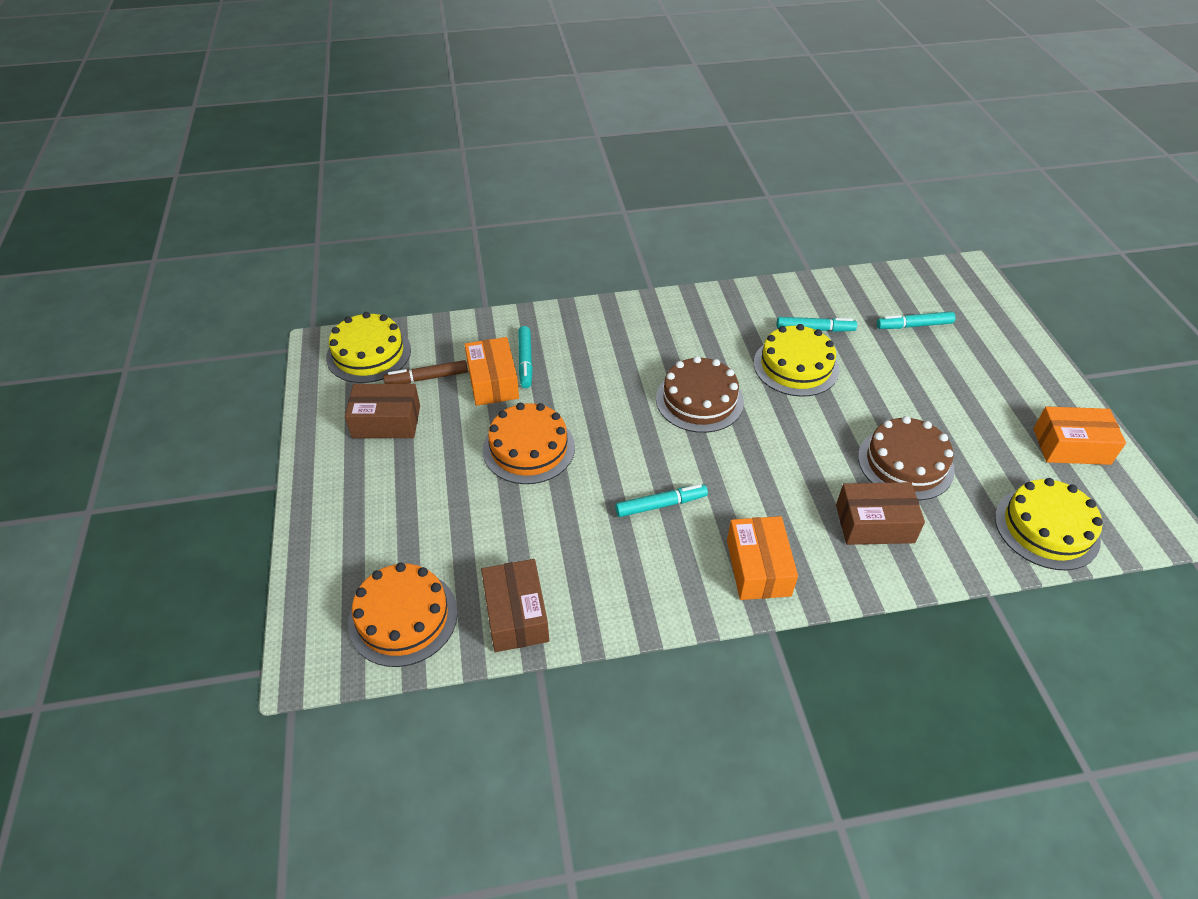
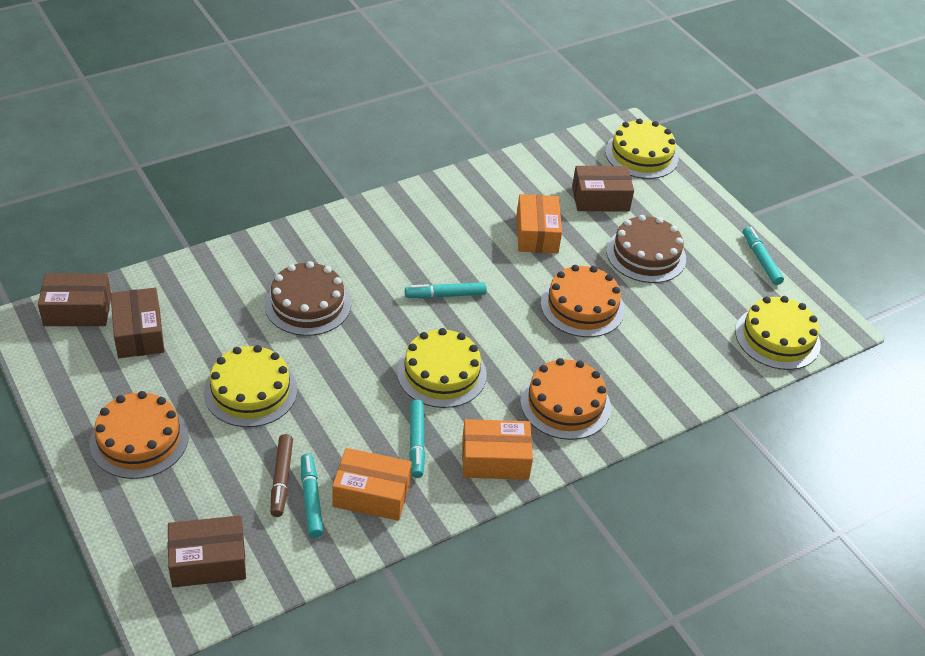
brown box: [345,384,420,438] [481,559,549,652] [836,482,925,545] = 3 -> [38,273,111,326] [111,288,164,358] [168,515,246,587] [572,166,634,211] = 4
orange cake: [348,563,458,667] [483,403,575,484] = 2 -> [89,391,189,479] [520,358,611,440] [541,265,625,337] = 3
yellow cake: [326,312,411,383] [754,324,839,397] [995,478,1103,570] = 3 -> [204,345,297,427] [397,328,487,408] [605,118,679,179] [735,296,821,370] = 4

